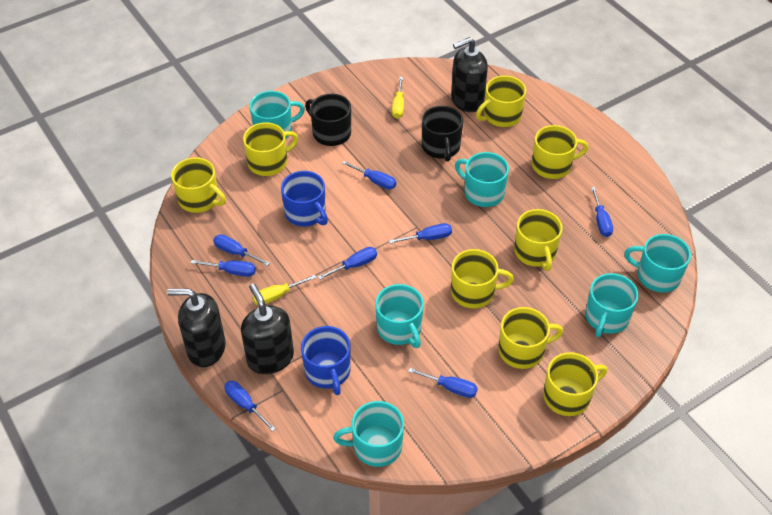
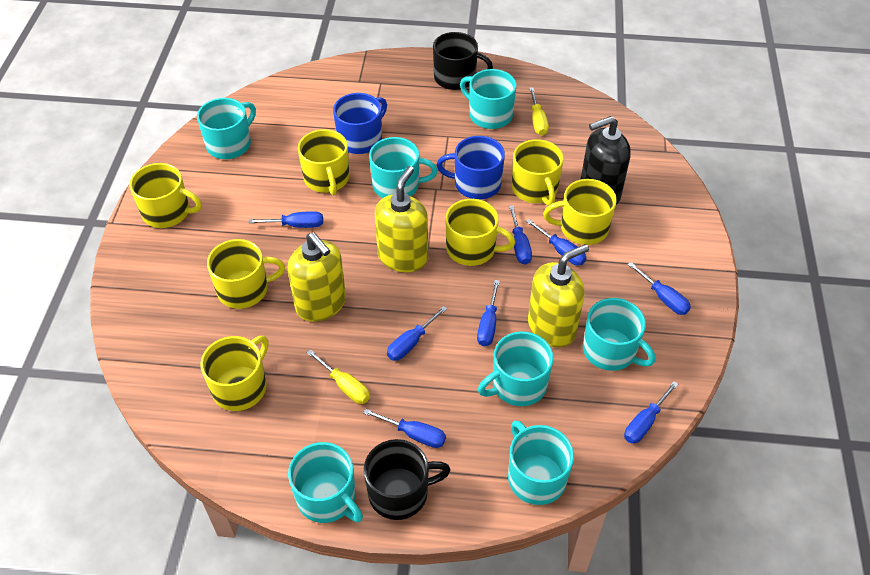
black soap dispenser: [167,289,226,367] [241,284,294,374] [451,37,488,112] = 3 -> [580,116,631,204] = 1
turquoise mug: [250,91,305,138] [333,401,404,467] [375,284,424,348] [455,152,509,207] [585,273,639,337] [624,234,691,293] = 6 -> [197,98,256,159] [288,442,363,523] [369,137,438,198] [460,69,517,129] [478,332,554,406] [508,420,574,505] [583,298,655,371] = 7
yellow mug: [171,158,226,213] [243,122,298,176] [451,249,514,308] [476,76,526,127] [498,307,563,369] [514,209,562,271] [532,125,588,179] [543,352,607,416] = 8 -> [129,163,202,228] [200,336,269,411] [207,239,285,309] [298,129,350,195] [445,199,515,266] [512,139,564,206] [543,179,617,245] = 7
yellow soap dispenser: none = 0 -> [287,232,346,322] [375,166,428,272] [528,244,589,348] = 3

